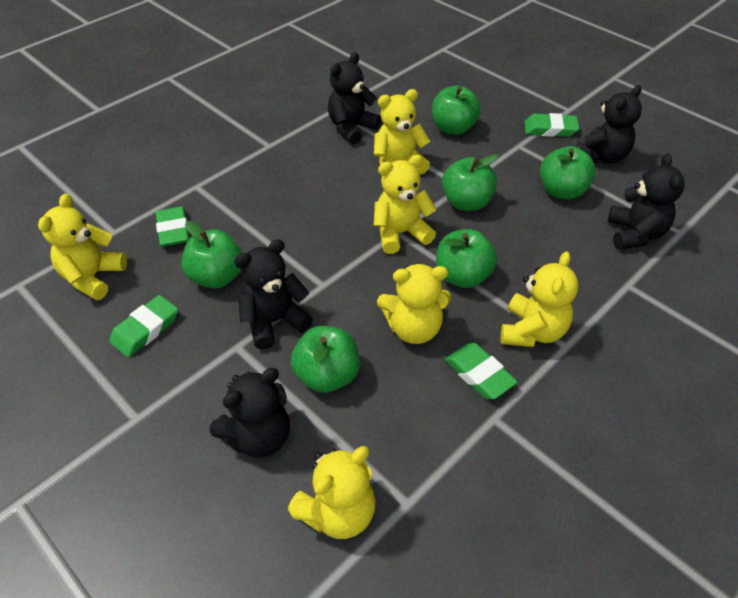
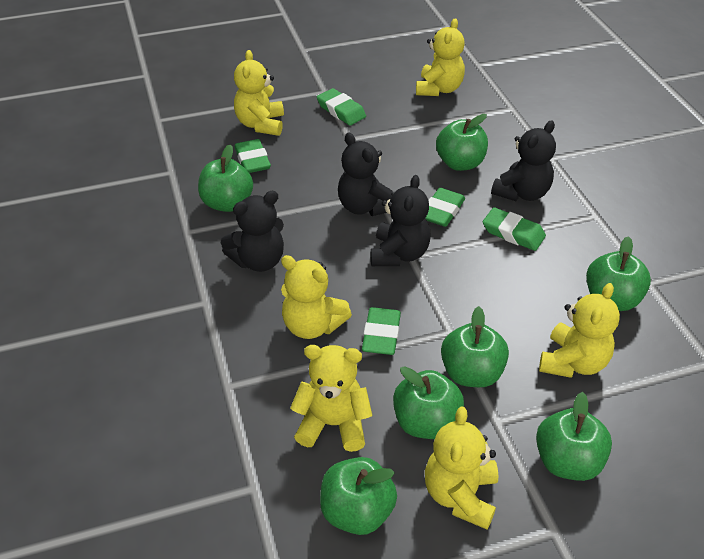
black teddy bear: [209,368,290,458] [234,239,313,350] [328,52,381,145] [576,85,642,164] [608,153,685,250] = 5 -> [221,191,284,272] [338,132,393,216] [371,175,431,266] [491,120,556,201] = 4
green apple: [181,221,242,289] [291,326,360,393] [432,86,481,135] [436,229,497,288] [442,154,498,211] [540,146,596,200] = 6 -> [198,145,253,212] [320,457,397,535] [393,366,464,439] [436,114,488,171] [441,306,509,387] [536,392,612,481] [586,236,651,311] = 7
green eraser: [109,295,178,357] [156,206,190,247] [445,343,518,399] [524,113,579,137] = 4 -> [235,139,271,173] [317,88,366,125] [362,307,401,355] [425,188,465,227] [483,207,546,251] = 5

